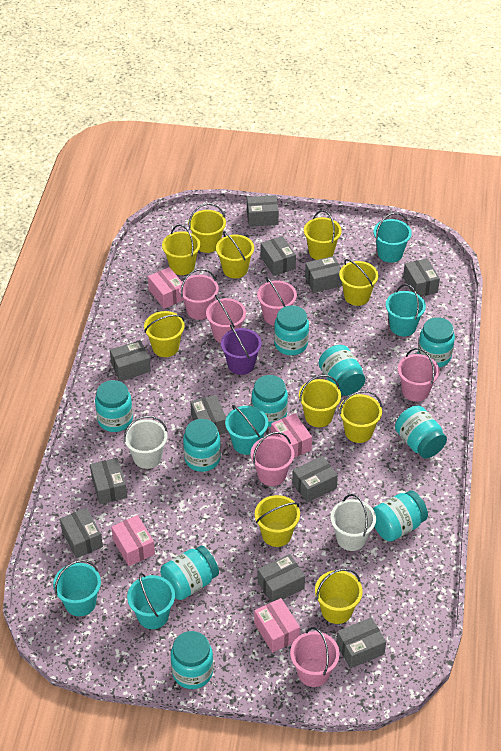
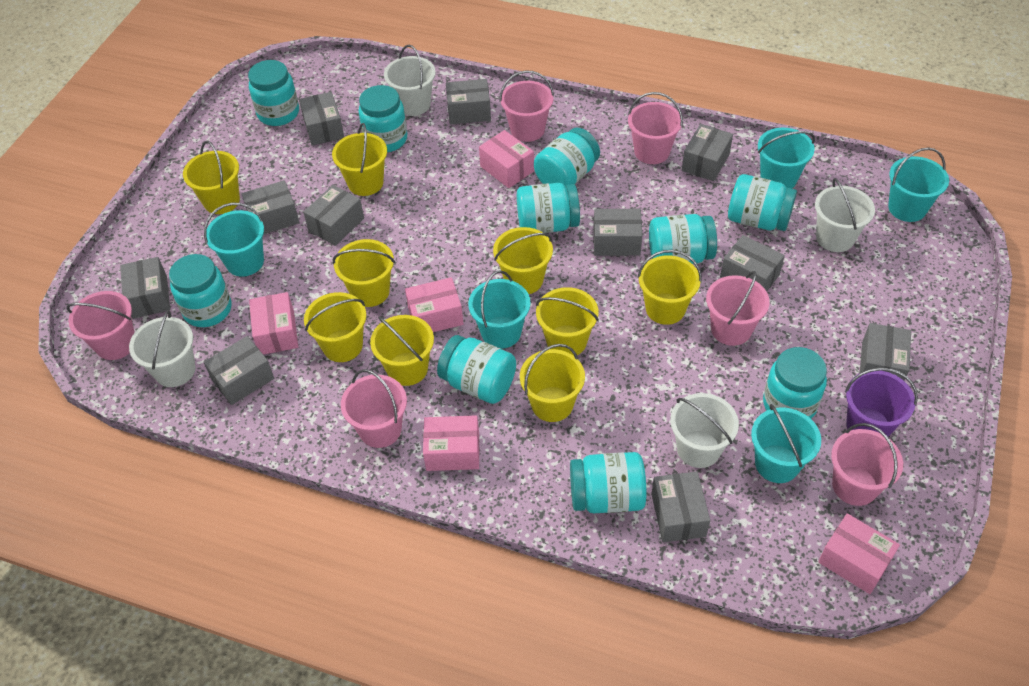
pink box: [111,515,155,566] [148,267,183,309] [254,598,300,653] [271,413,312,458] = 4 -> [249,292,298,355] [405,277,463,332] [423,415,480,471] [479,130,534,188] [818,513,900,594] = 5
white bucket: [124,416,167,469] [330,494,376,551] = 2 -> [129,310,196,387] [384,45,436,116] [670,393,739,468] [815,178,875,252] = 4
yellow bucket: [144,311,185,357] [162,224,200,275] [188,203,226,253] [216,231,254,278] [255,495,300,547] [299,375,341,427] [304,210,342,260] [315,568,363,624] [339,259,378,306] [339,390,382,443] = 10 -> [183,141,240,214] [304,292,366,362] [332,123,387,196] [332,239,395,307] [370,315,434,386] [493,227,553,294] [520,344,585,422] [536,287,599,356] [637,250,702,325] = 9

